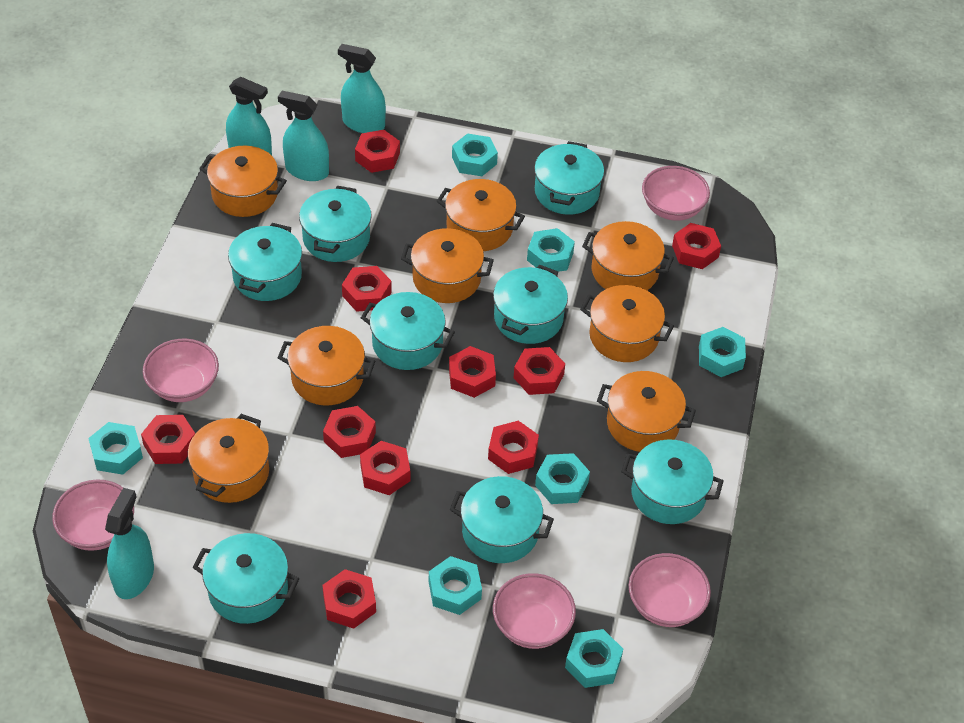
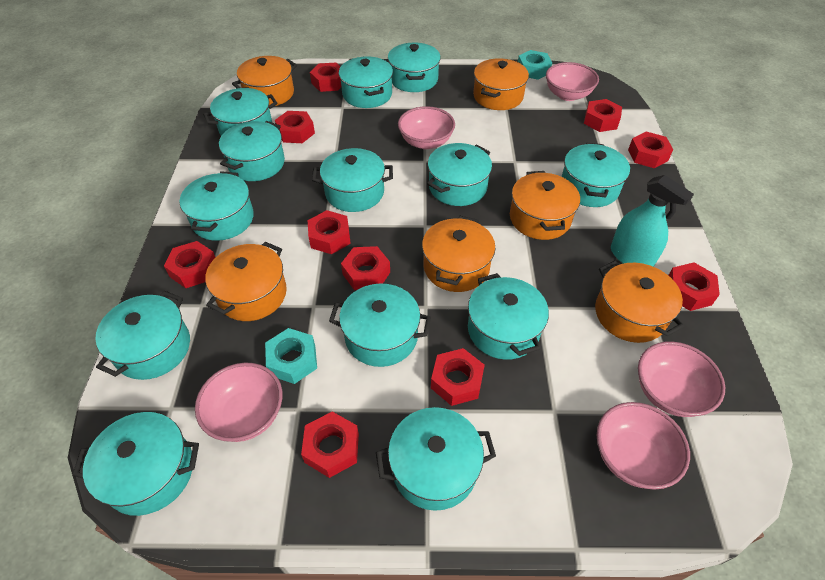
orange pot: [188,414,269,503] [199,146,287,217] [278,326,375,406] [401,228,494,303] [437,179,525,251] [580,285,674,362] [582,221,674,290] [597,371,696,452] = 8 -> [205,242,287,321] [232,56,297,106] [422,216,496,292] [473,58,529,110] [510,171,580,240] [595,260,684,343] = 6
turquoise nut: [88,422,143,475] [429,556,482,615] [452,134,498,176] [527,228,575,272] [535,453,590,504] [565,629,623,688] [699,327,746,377] = 7 -> [265,328,317,384] [518,50,552,80] = 2
turquoise pot: [192,533,299,624] [228,223,302,301] [299,186,372,262] [361,292,455,370] [450,476,554,563] [493,265,568,344] [534,141,604,215] [621,440,723,524] = 8 -> [72,412,199,516] [95,291,190,380] [179,171,254,241] [203,88,278,136] [219,121,285,181] [312,148,393,212] [329,283,431,367] [339,56,393,108] [376,407,496,511] [388,43,441,92] [427,143,492,206] [468,273,549,360] [562,143,630,207] = 13
turquoise spray bottle: [105,488,154,599] [226,77,272,155] [278,91,329,181] [338,44,386,133] = 4 -> [611,175,694,267] = 1

